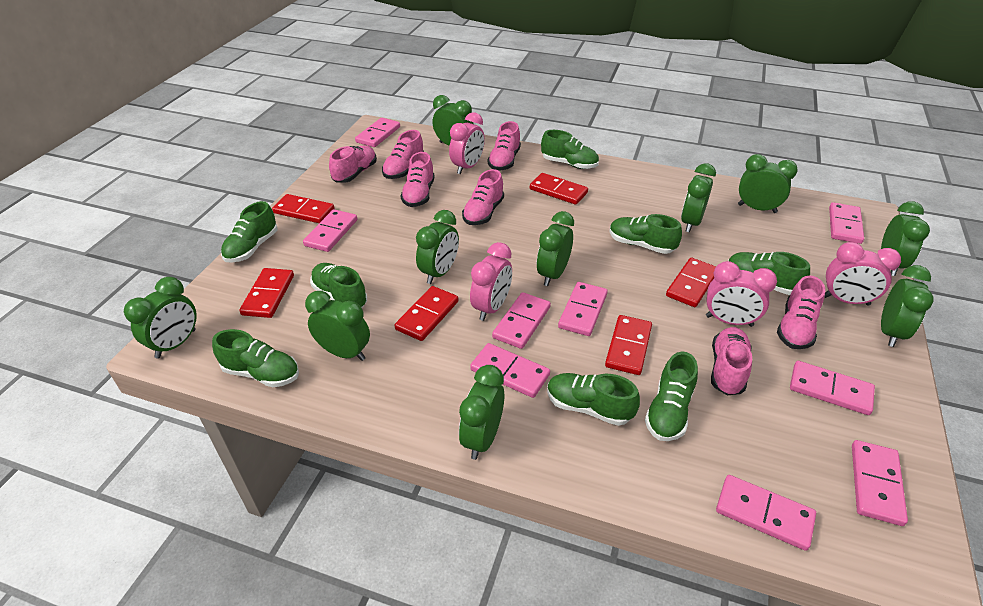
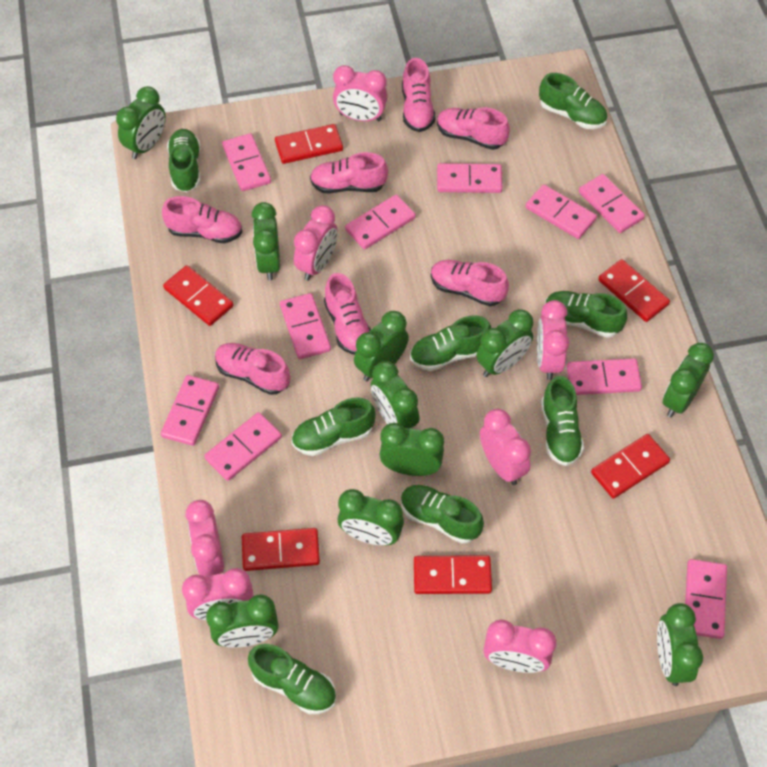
pink clock: [449,112,485,174] [470,242,512,321] [706,261,777,327] [825,242,901,305] = 4 -> [182,568,253,620] [186,500,224,577] [294,205,338,281] [333,65,388,121] [480,409,531,485] [484,619,556,673] [537,300,569,380] = 7
pink domino: [303,209,357,252] [355,118,400,147] [470,343,550,398] [492,292,551,349] [558,282,608,336] [716,475,816,551] [790,361,875,415] [829,202,864,244] [852,440,908,526] = 9 -> [161,375,219,446] [204,412,282,481] [222,133,271,191] [280,293,331,359] [345,195,416,249] [437,163,502,193] [525,184,597,239] [567,358,642,395] [579,174,645,233] [685,559,727,639] = 10

